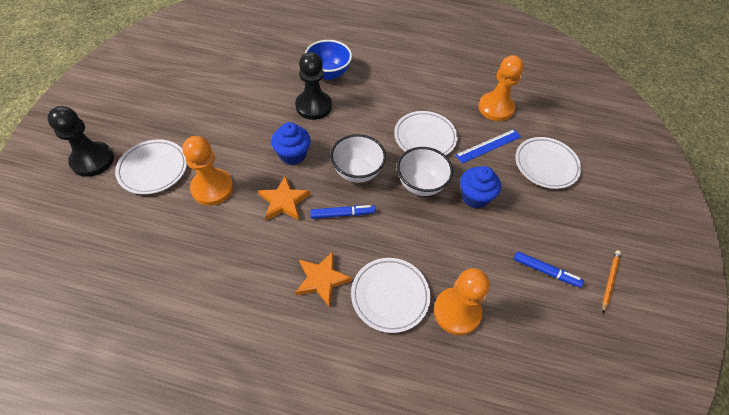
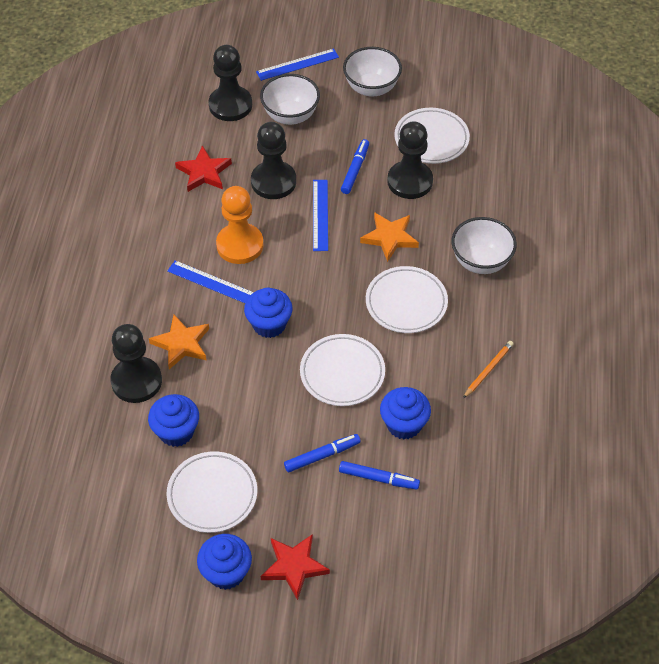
black pawn: [47,106,114,177] [295,52,332,120] = 2 -> [110,324,162,403] [209,45,252,121] [251,122,296,199] [388,121,433,199] = 4
blue bowl: [305,40,352,80] = 1 -> none = 0
blue cupcake: [271,122,311,165] [460,166,501,209] = 2 -> [148,394,199,447] [197,534,252,590] [244,288,293,338] [380,387,431,439] = 4
blue marker: [310,205,376,219] [514,251,584,287] = 2 -> [284,434,361,472] [339,461,420,490] [341,139,369,194] = 3
blue ruler: [455,129,521,163] = 1 -> [167,260,254,303] [256,48,339,81] [313,180,328,251] = 3
orange pawn: [183,136,234,206] [434,268,490,335] [478,55,524,121] = 3 -> [216,186,264,264] = 1
red star: none = 0 -> [175,146,232,192] [261,534,330,600] = 2
white bowl: [330,134,386,183] [397,147,453,196] = 2 -> [260,74,320,125] [343,47,402,97] [451,217,517,274] = 3

